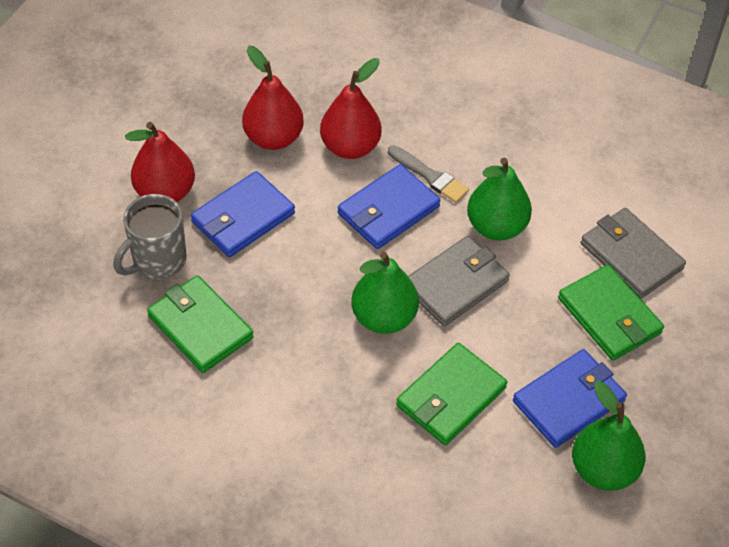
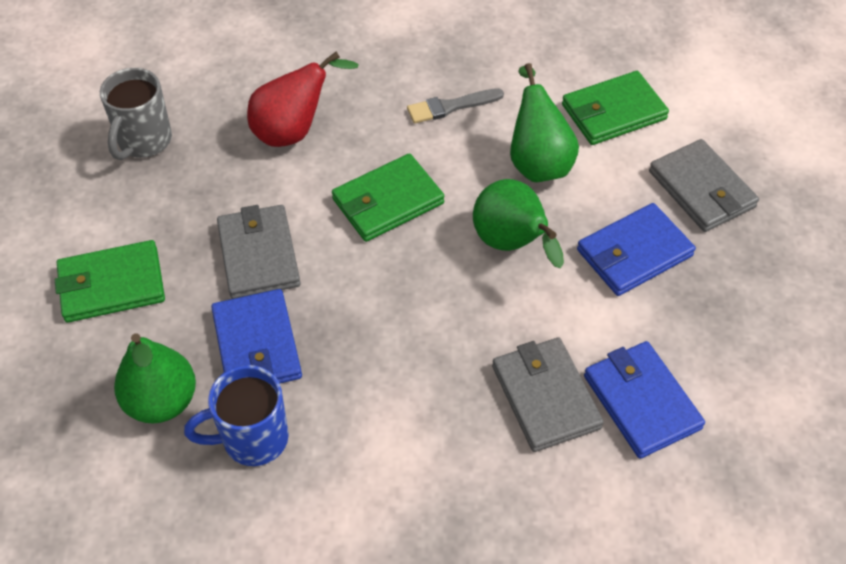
blue mug: none = 0 -> [184,365,289,466] = 1
grey wallet: [408,236,510,326] [580,208,686,299] = 2 -> [217,205,301,299] [492,338,604,452] [649,139,759,232] = 3
red pear: [125,122,195,202] [242,45,304,150] [320,58,382,159] = 3 -> [247,52,359,147] = 1

